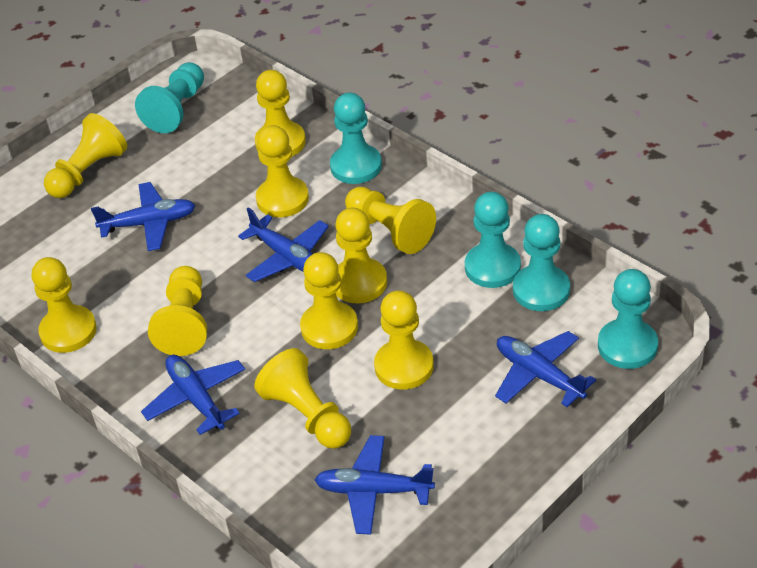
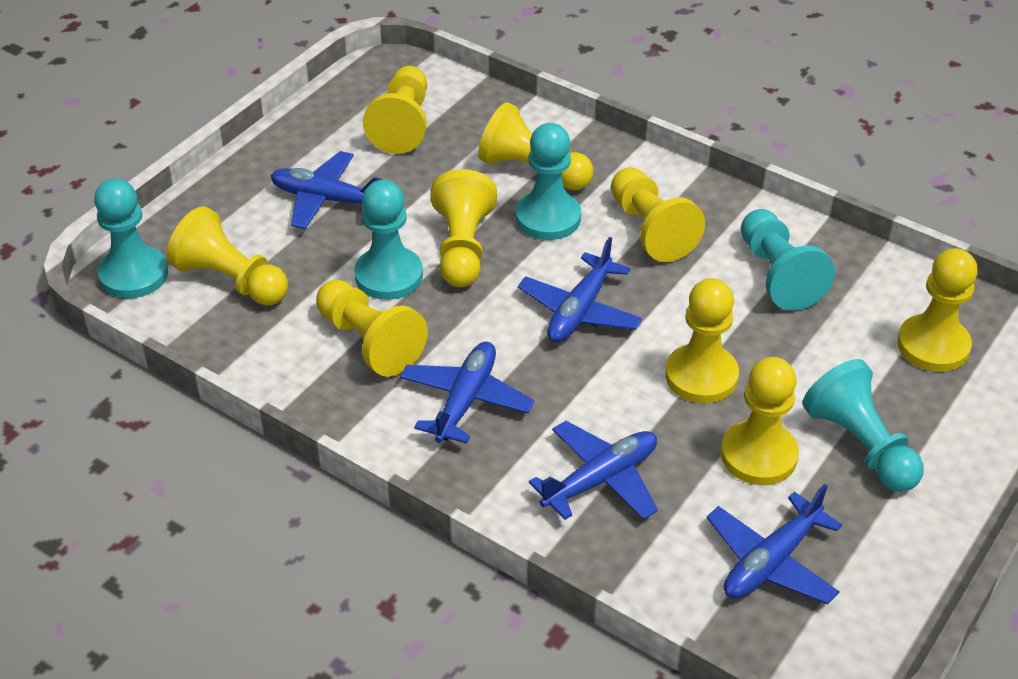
yellow pawn: [32,257,97,353] [44,113,127,198] [148,266,207,356] [254,348,351,449] [255,70,306,156] [256,125,309,217] [300,252,358,349] [335,208,387,303] [345,187,436,254] [374,290,434,389] = 10 -> [167,206,288,305] [316,280,428,377] [363,66,427,154] [430,169,497,287] [478,102,593,190] [611,167,705,262] [665,278,739,403] [721,357,799,485] [897,248,978,372] = 9

